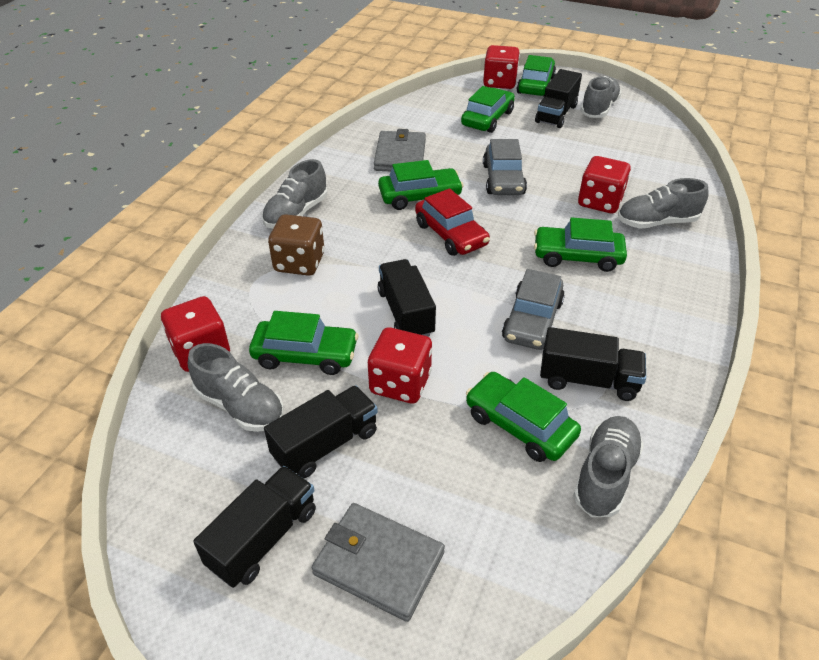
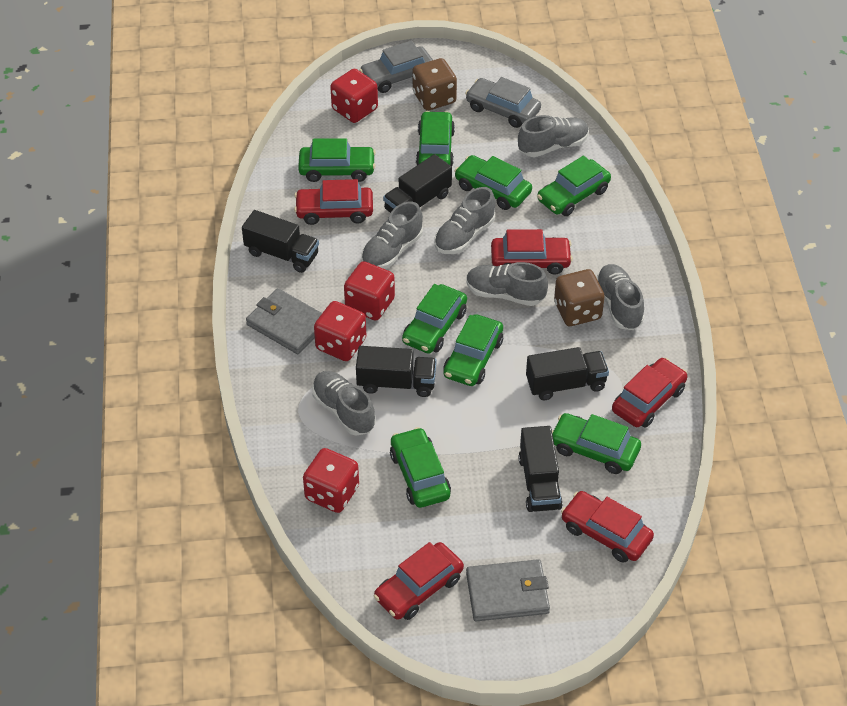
brown dice: [268,214,324,276] = 1 -> [413,58,457,111] [554,269,605,326] = 2
green car: [249,311,358,375] [378,160,464,210] [461,86,515,133] [466,372,581,462] [517,55,556,96] [534,217,627,272] = 6 -> [298,138,376,182] [390,427,451,508] [402,284,467,354] [416,111,455,166] [443,314,503,386] [454,155,532,210] [537,156,611,216] [552,413,641,474] = 8
grey shoe: [188,343,284,432] [262,159,327,228] [573,416,644,517] [580,76,622,118] [618,178,709,229] = 5 -> [312,371,375,436] [361,202,423,269] [434,187,495,254] [466,262,548,306] [518,115,589,157] [596,264,644,330] = 6
red car: [415,188,490,256] = 1 -> [294,179,373,225] [374,542,464,620] [491,229,573,275] [561,491,654,563] [612,358,687,428] = 5

